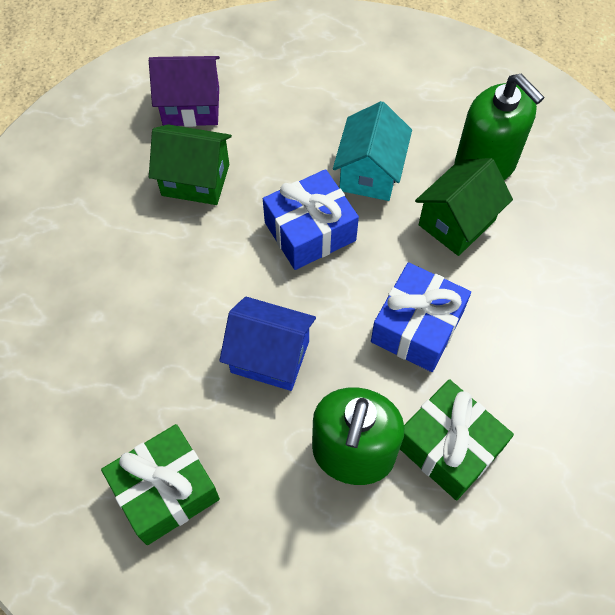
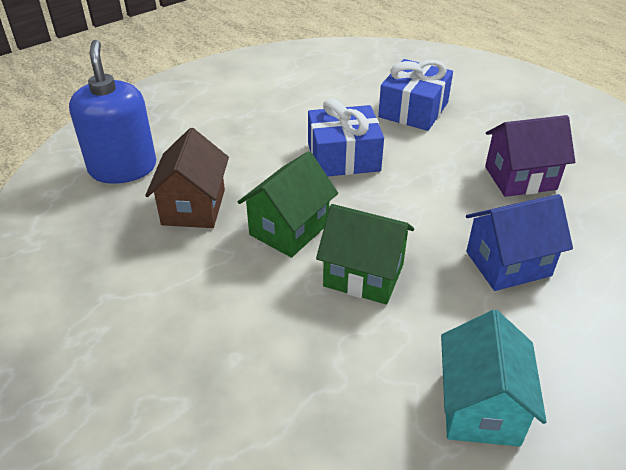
blue soap dispenser: none = 0 -> [69,40,156,184] = 1
brown house: none = 0 -> [145,128,229,228] = 1
green gift: [101,424,220,545] [400,379,514,501] = 2 -> none = 0
green soap dispenser: [312,387,405,485] [454,74,545,180] = 2 -> none = 0

